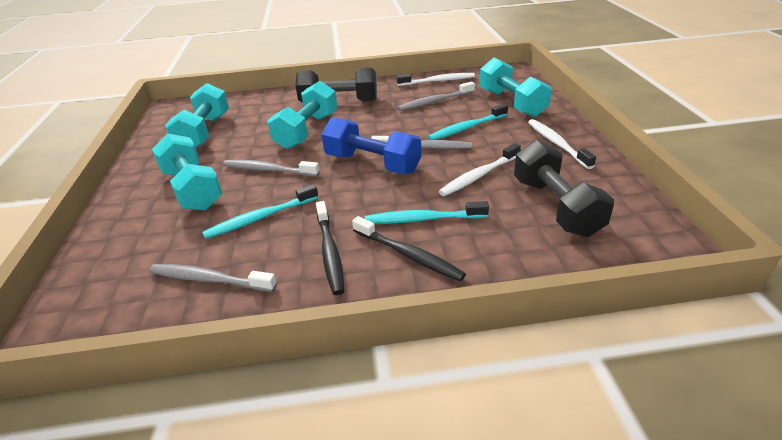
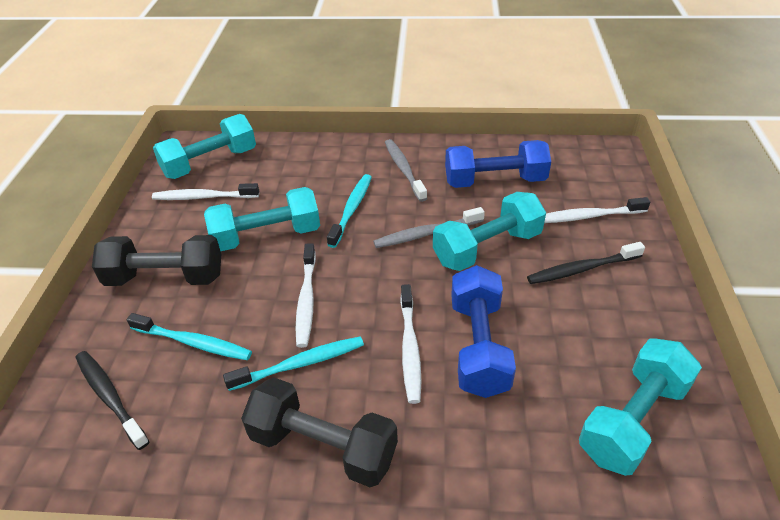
blue dumbbell: [321,117,421,174] = 1 -> [445,140,551,188] [451,265,516,398] = 2
grey toothbrush: [149,264,277,292] [223,160,320,177] [371,136,472,149] [398,82,475,111] = 4 -> [373,207,485,248] [385,139,427,202] = 2
white toothbrush: [397,73,475,86] [438,143,521,196] [528,119,596,169] = 3 -> [152,183,259,200] [296,243,316,348] [400,284,421,404] [544,197,650,223] = 4

